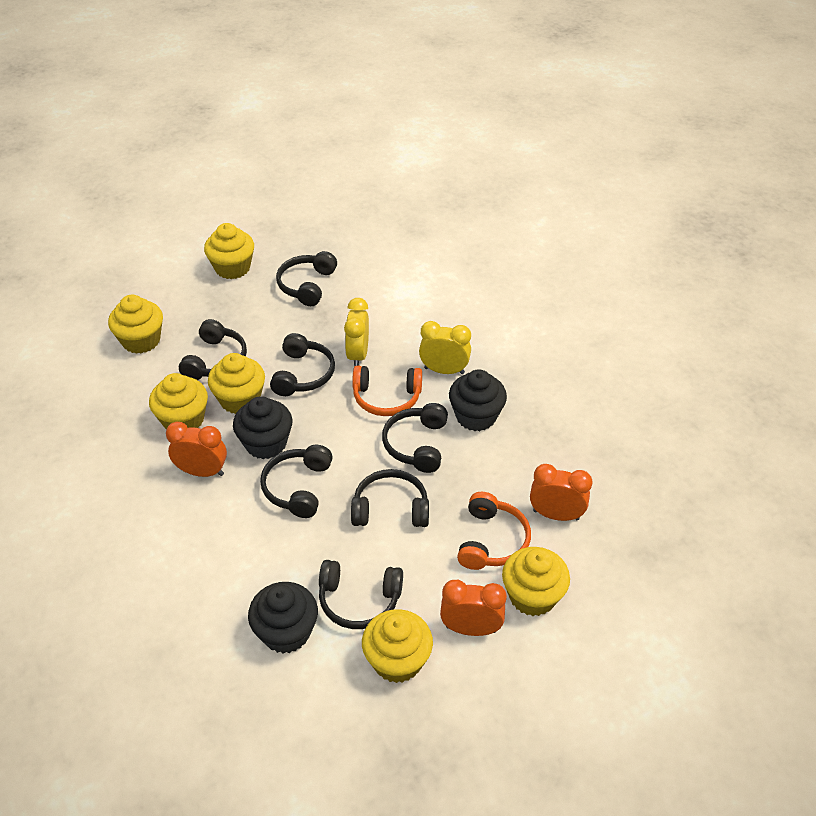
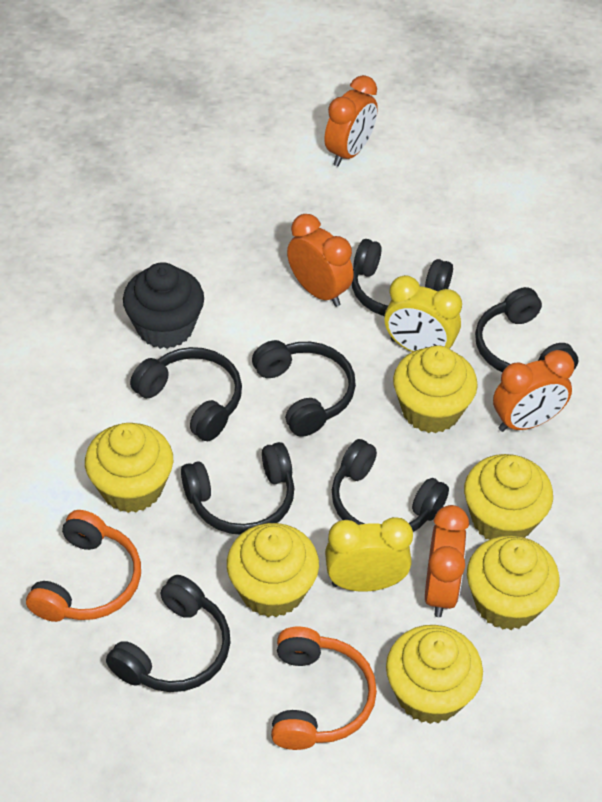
black cupcake: [233,396,292,459] [248,582,318,654] [449,370,507,431] = 3 -> [123,262,204,349] = 1
orange clock: [166,422,227,477] [440,580,507,636] [530,464,592,521] = 3 -> [287,214,354,307] [324,75,378,166] [425,505,469,617] [493,350,574,432] = 4

